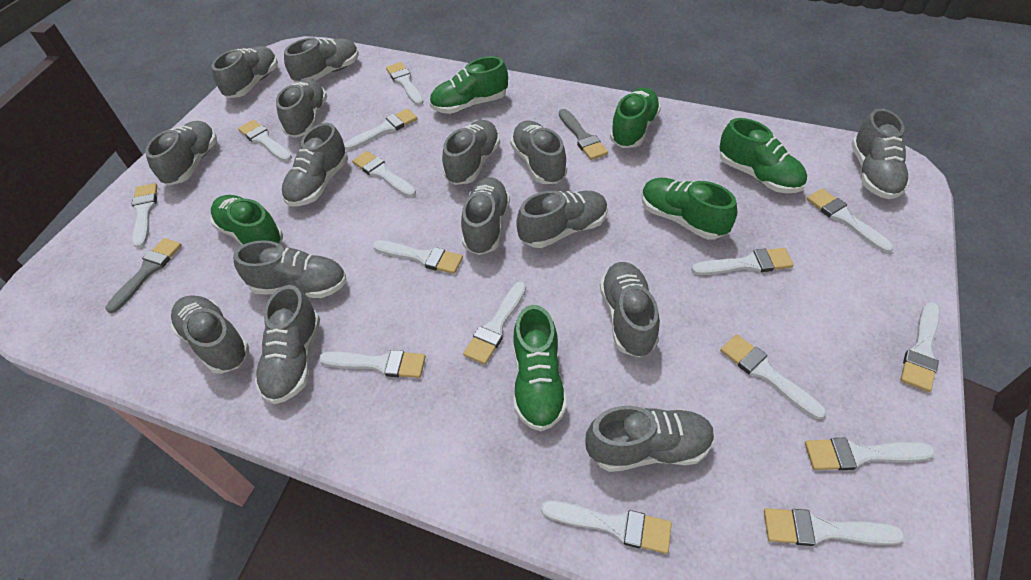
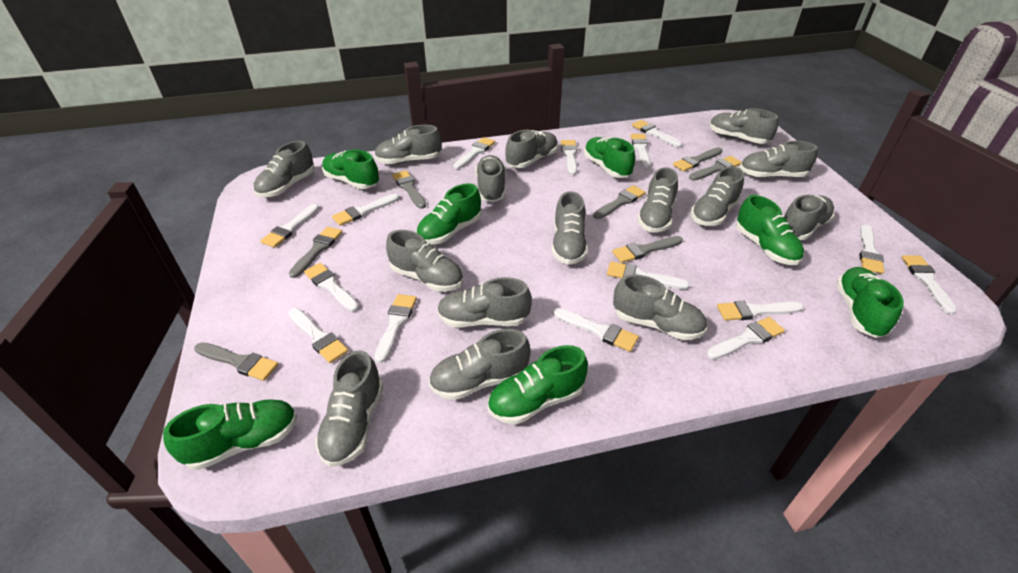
green shoe: [210,195,283,245] [430,56,508,114] [513,305,567,431] [610,88,661,148] [642,178,737,239] [719,118,807,193] = 6 -> [163,399,297,470] [322,149,379,189] [416,183,481,244] [488,345,588,424] [584,137,635,178] [736,195,804,265] [836,267,904,338] = 7
grey brush: [105,238,182,313] [559,109,608,160] = 2 -> [194,342,278,381] [289,227,342,278] [392,170,426,209] [593,185,646,219] [612,236,683,263] [673,147,723,172] [689,156,741,181] = 7

